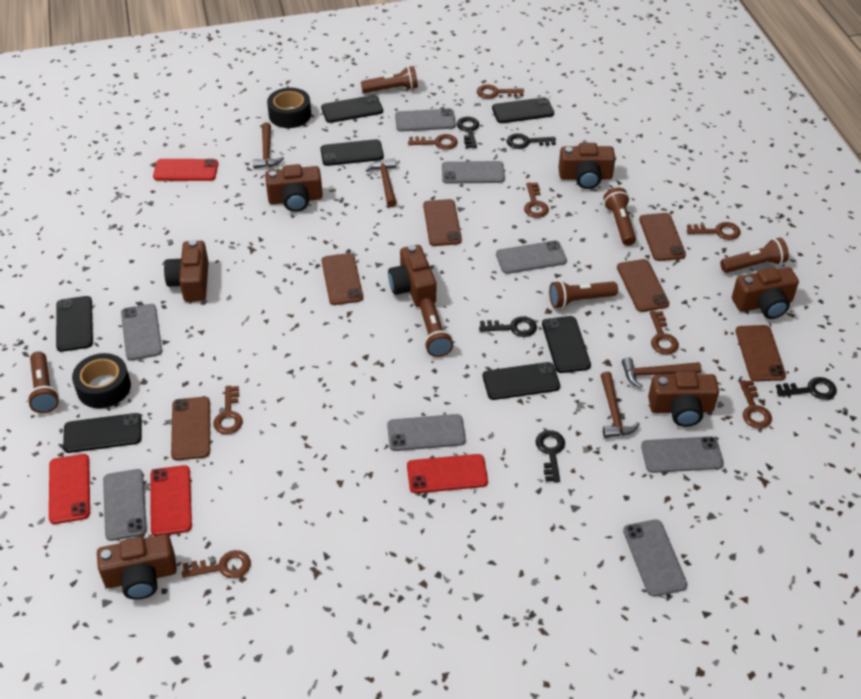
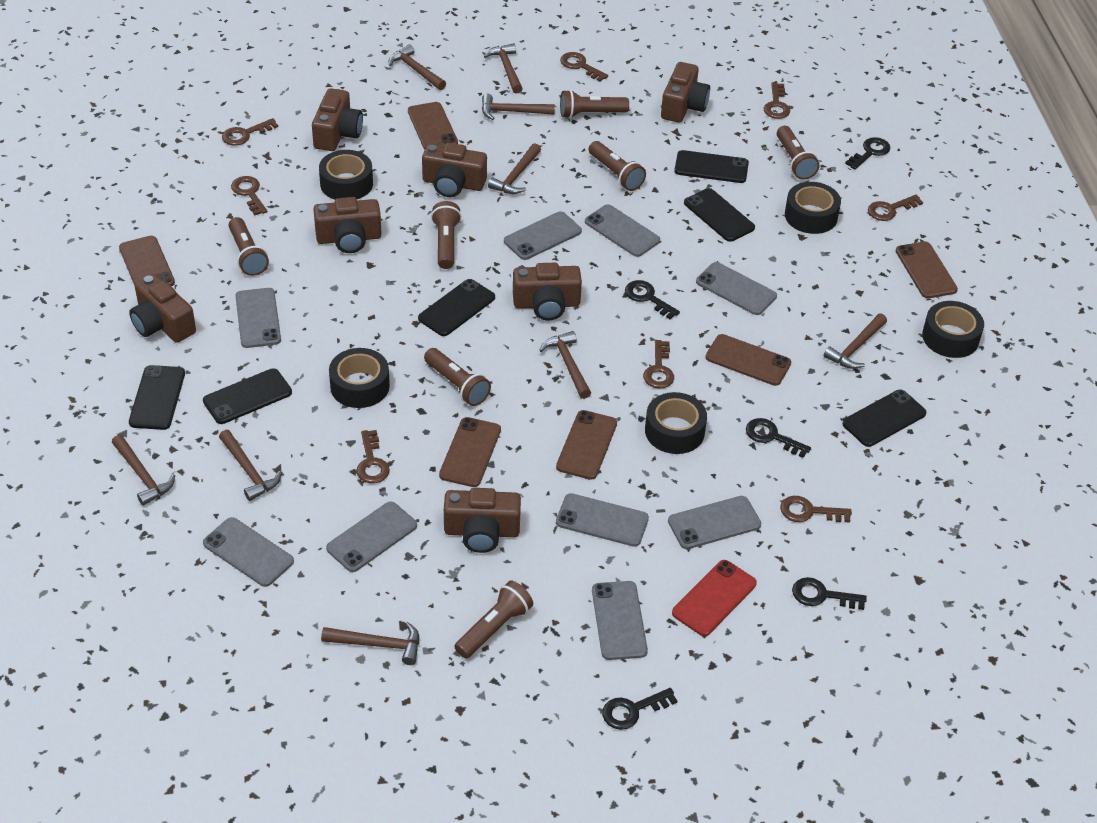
black phone: [56,296,93,352] [63,413,142,453] [320,139,384,166] [321,95,383,123] [483,362,560,400] [492,97,554,123] [542,316,591,373] = 7 -> [129,365,185,430] [203,368,292,424] [418,279,495,336] [674,150,749,183] [684,188,755,242] [842,390,926,447] = 6
black tape: [72,353,131,408] [267,88,311,128] = 2 -> [319,150,373,200] [329,348,390,408] [645,392,707,454] [785,182,841,234] [922,301,984,358] = 5
brown flashlight: [27,351,59,413] [361,66,418,93] [420,298,453,357] [549,280,618,308] [603,188,636,246] [720,238,789,273] = 6 -> [229,217,269,276] [424,348,491,406] [431,201,462,269] [454,581,533,658] [560,90,629,119] [589,141,646,191] [777,126,820,180] = 7
brown hammer: [253,123,284,168] [366,159,397,207] [600,372,640,438] [622,357,701,388] = 4 -> [112,435,175,506] [219,430,282,501] [321,622,419,665] [389,45,446,90] [482,94,555,120] [484,43,523,94] [488,143,541,194] [539,331,591,399] [824,314,887,369] = 9
grey phone: [103,469,147,541] [121,304,162,361] [387,414,466,451] [395,108,456,132] [442,161,505,184] [496,241,567,274] [623,519,688,597] [641,436,724,473] = 8 -> [203,517,294,587] [235,288,281,348] [326,502,417,572] [504,211,582,260] [556,493,649,547] [585,204,660,257] [592,581,648,660] [668,496,761,549] [696,262,777,315] = 9
red phone: [49,454,90,524] [150,465,192,536] [153,159,218,181] [407,454,488,493] = 4 -> [672,560,757,636] = 1

